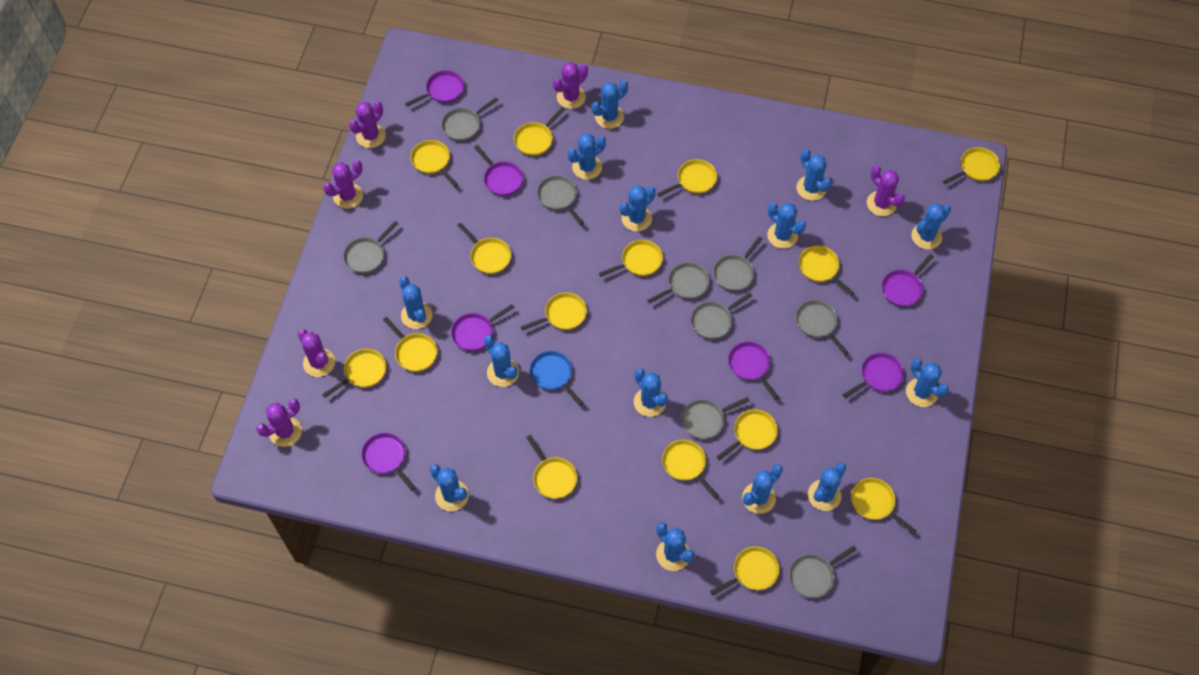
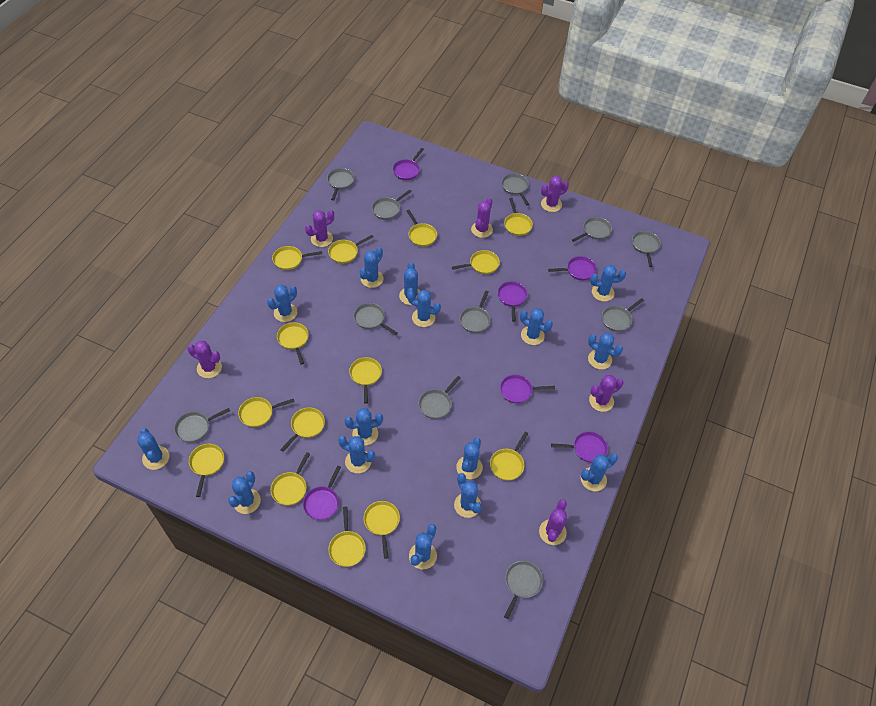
blue cactus: [399,276,433,329] [430,464,469,511] [484,336,519,387] [568,133,606,180] [592,80,628,129] [620,185,656,231] [634,368,668,417] [656,523,694,571] [742,464,783,514] [767,203,806,249] [797,149,832,201] [808,463,846,511] [906,358,949,407] [911,203,951,249] = 14 -> [137,428,169,470] [228,471,261,514] [267,285,297,322] [338,436,375,473] [344,408,383,445] [359,247,384,288] [399,262,420,305] [407,290,441,327] [409,524,437,569] [454,473,482,518] [456,438,483,479] [520,308,553,345] [581,454,618,491] [588,332,623,370] [590,265,626,302] = 15
blue pan: [530,351,583,406] = 1 -> none = 0
grey pan: [343,221,399,273] [441,97,498,141] [537,175,584,226] [647,262,709,303] [681,397,750,439] [691,292,752,339] [713,236,763,291] [789,545,857,598] [796,300,849,355] = 9 -> [174,408,230,442] [327,168,355,201] [354,303,397,335] [372,190,412,220] [418,376,461,419] [460,291,490,333] [501,173,529,205] [504,561,543,619] [572,217,612,242] [602,298,644,332] [632,231,661,267] = 11
purple pan: [361,433,416,491] [405,70,464,107] [451,304,515,351] [474,145,523,196] [728,341,779,400] [843,353,904,398] [882,254,934,307] = 7 -> [303,466,341,520] [393,148,424,180] [498,281,528,322] [500,375,555,403] [548,256,597,280] [551,431,608,463] = 6
yellow pan: [322,349,386,398] [383,317,437,372] [411,140,458,187] [457,223,511,274] [514,107,565,156] [521,292,587,331] [526,435,577,499] [599,240,663,277] [657,159,717,197] [662,440,719,499] [710,546,779,596] [716,409,778,460] [799,246,854,296] [851,478,916,534] [943,147,1000,184] = 15 -> [189,444,224,497] [238,397,294,427] [271,452,310,506] [272,246,322,270] [277,322,309,365] [280,407,325,452] [328,235,374,264] [328,507,366,567] [349,357,382,404] [364,501,400,559] [407,210,437,247] [452,250,500,274] [490,432,529,481] [504,198,533,236] = 14

